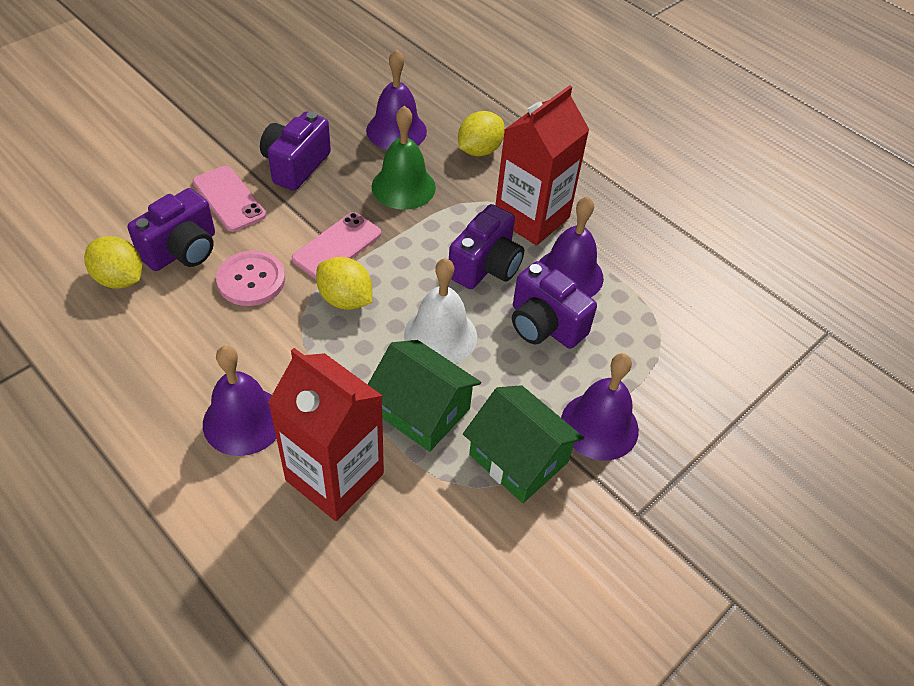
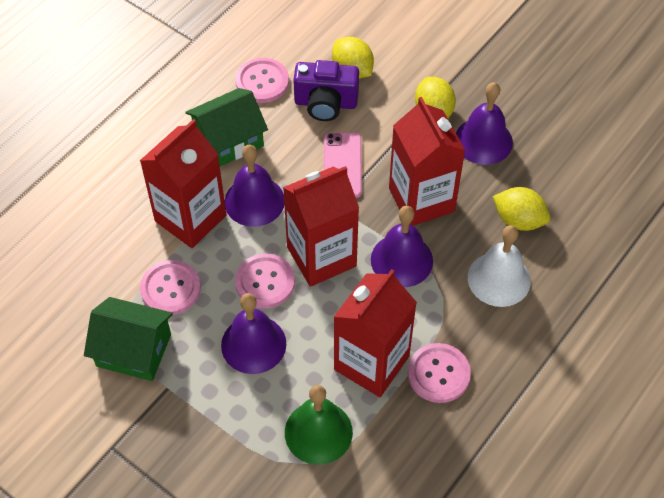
pink button: [216,251,285,306] = 1 -> [140,260,201,315] [235,58,289,103] [235,253,295,309] [408,343,471,403] = 4
pink phone: [193,166,266,232] [292,212,381,279] = 2 -> [324,132,362,198] = 1
purple camera: [127,188,215,271] [260,112,331,191] [449,204,524,289] [512,261,597,349] = 4 -> [293,60,359,121] = 1
red carton: [268,348,384,521] [496,85,589,246] = 2 -> [140,119,226,248] [283,166,359,287] [334,269,417,397] [389,97,465,226] = 4

